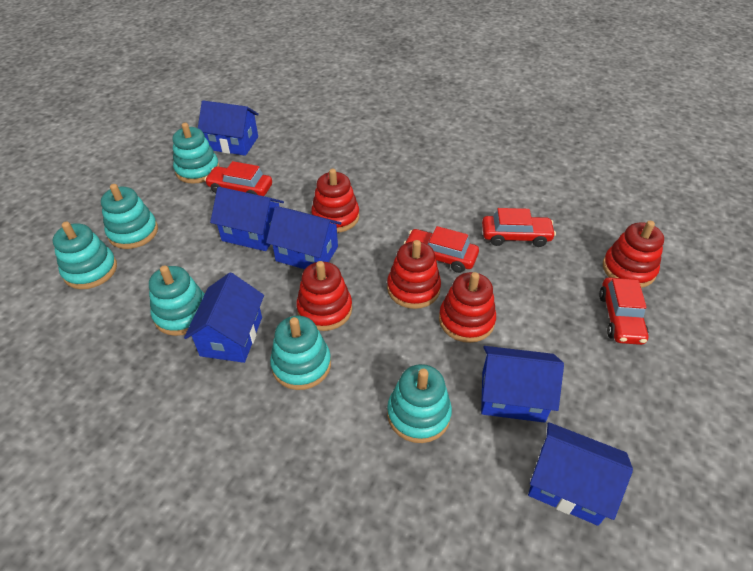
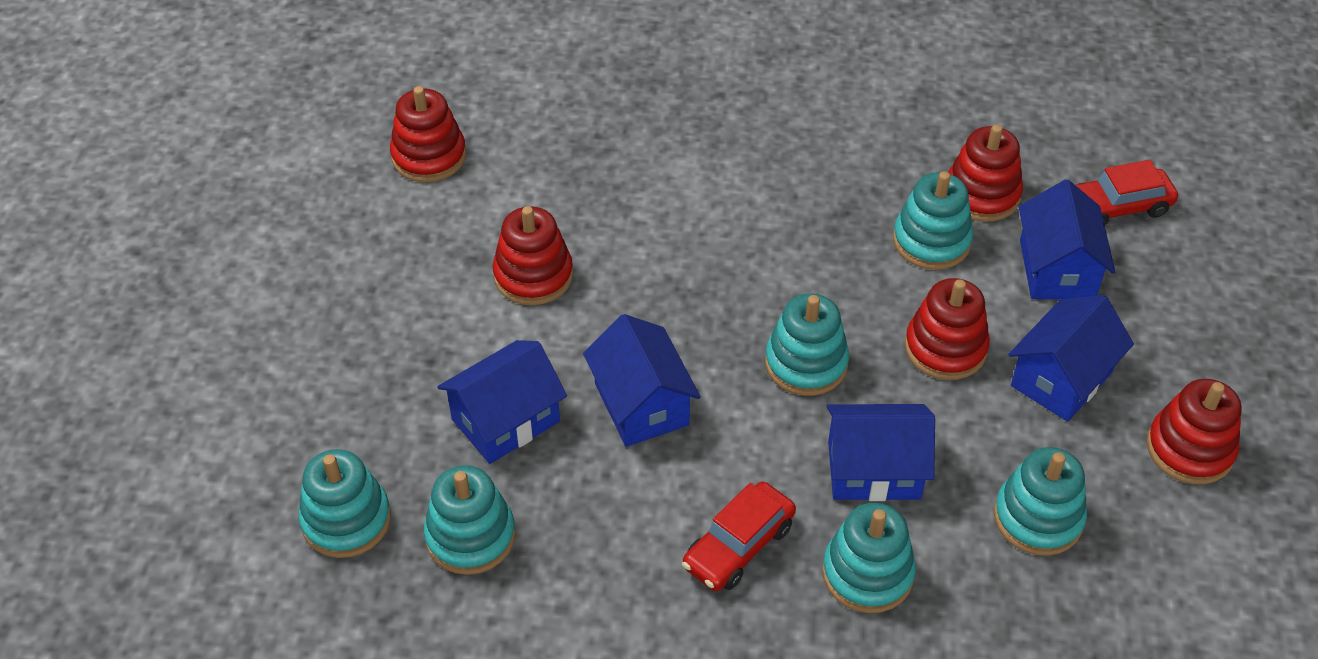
blue house: [184,273,264,363] [198,100,259,156] [210,187,284,251] [266,206,341,269] [481,346,564,423] [528,422,633,526] = 6 -> [437,340,567,464] [583,314,701,447] [826,404,935,501] [1008,295,1134,422] [1019,179,1115,299] = 5
red car: [204,161,272,196] [404,226,479,273] [482,208,556,247] [599,277,648,345] = 4 -> [682,482,796,591] [1076,160,1178,225] = 2

